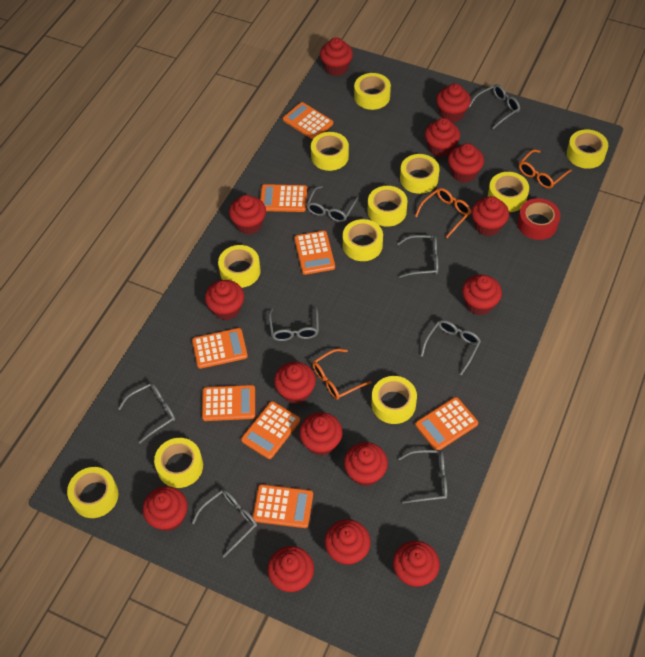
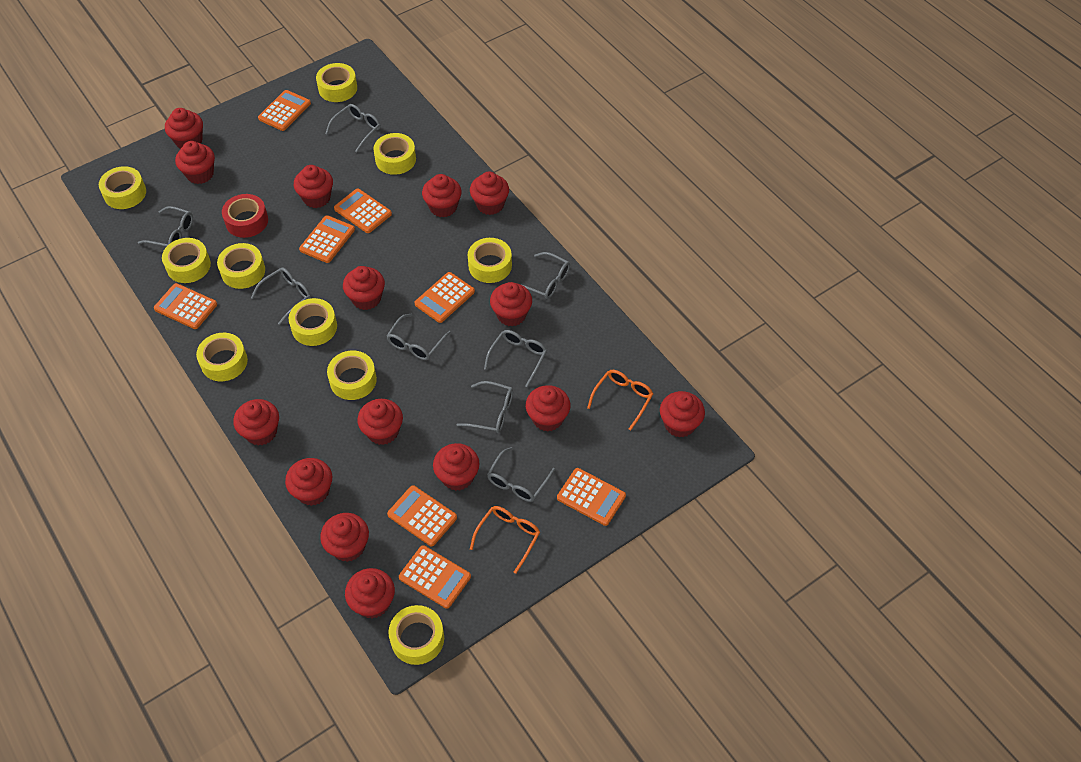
orange glasses: [312,349,372,400] [415,188,471,238] [519,149,572,189] = 3 -> [470,506,540,574] [587,370,653,430] = 2
yellow tape: [67,467,119,518] [154,438,203,488] [218,245,261,288] [311,132,349,171] [343,219,383,261] [354,73,391,110] [368,186,407,227] [372,376,417,424] [400,154,439,194] [488,172,529,212] [567,129,608,169] = 11 -> [99,166,146,209] [162,238,211,283] [196,333,248,381] [217,243,265,289] [289,298,337,346] [316,63,357,102] [327,350,377,400] [373,133,416,175] [389,605,444,665] [468,238,512,283] = 10

